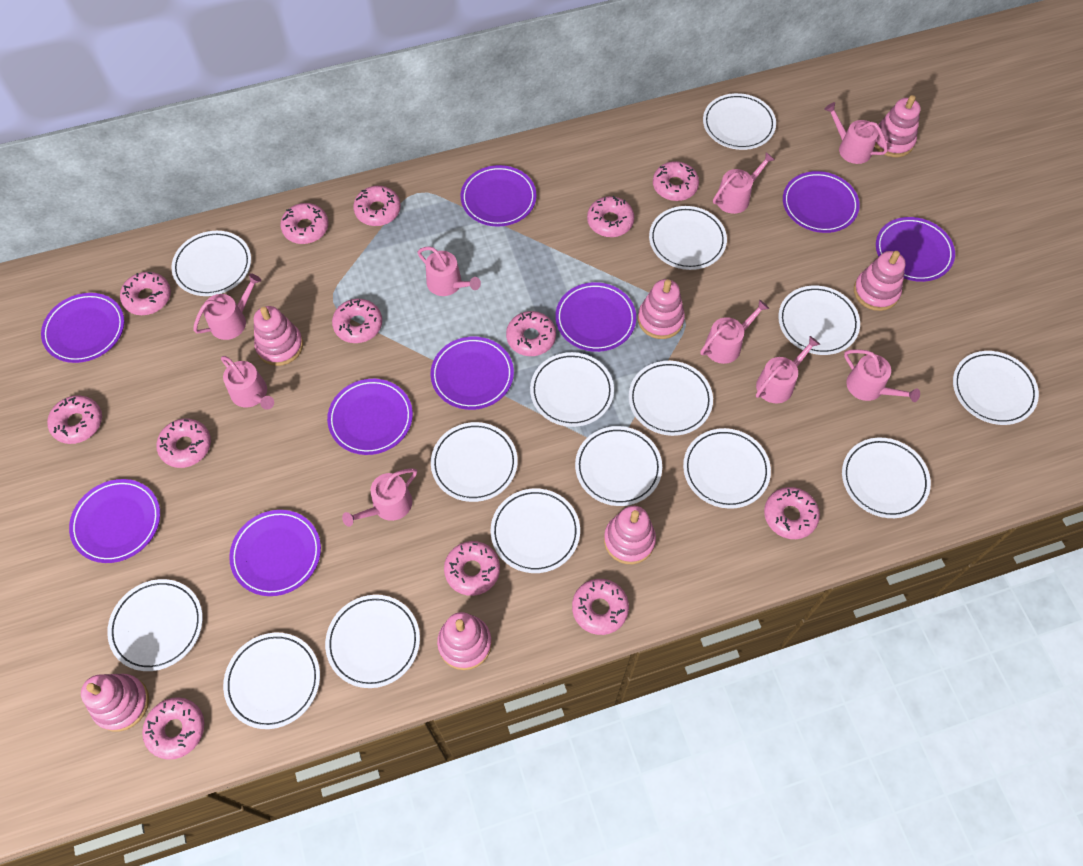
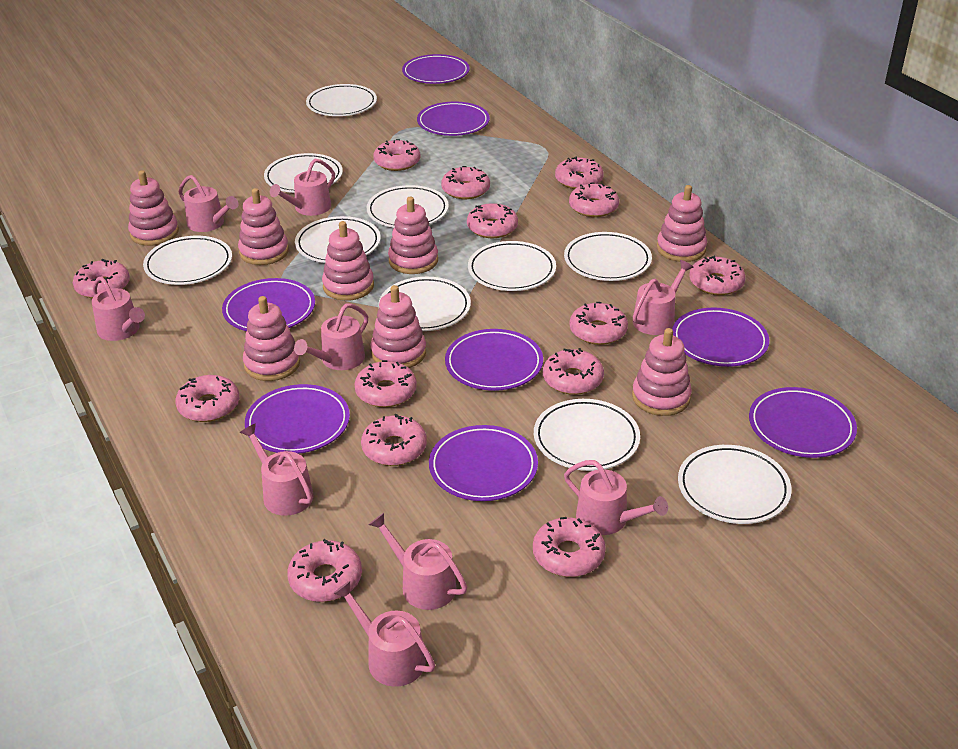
pink donut: [47,395,102,444] [120,272,171,315] [142,697,204,760] [156,419,211,468] [281,203,329,244] [332,299,382,343] [353,186,401,226] [444,541,500,596] [506,311,556,356] [572,579,629,635] [587,196,634,237] [653,161,699,201] [764,487,820,539] = 13 -> [73,259,130,299] [175,375,239,422] [287,539,362,602] [354,360,417,407] [361,414,427,466] [374,139,421,171] [441,166,490,199] [467,203,518,238] [533,517,606,577] [543,348,604,395] [555,157,604,189] [569,183,619,217] [570,302,628,345] [690,256,746,295] = 14
pink stacking toy: [81,674,149,732] [254,306,303,366] [437,612,492,670] [604,506,656,564] [638,279,685,339] [854,251,906,311] [874,95,921,157] = 7 -> [128,170,179,246] [238,188,289,265] [243,296,300,381] [322,221,374,301] [370,285,426,368] [388,197,438,274] [632,328,692,416] [657,185,707,262] = 8
purple plate: [41,293,124,363] [69,479,160,563] [229,510,321,596] [327,379,413,455] [431,337,514,410] [461,165,537,227] [555,282,636,352] [783,171,860,233] [876,217,955,282] = 9 -> [222,278,315,331] [245,384,350,454] [402,54,470,84] [417,102,490,136] [429,425,538,501] [445,329,543,391] [672,308,769,367] [749,387,857,458] = 8
white plate: [107,579,203,671] [171,231,251,296] [223,633,320,729] [325,595,420,688] [431,422,518,502] [491,489,580,573] [530,352,614,427] [575,426,662,506] [629,361,713,436] [649,206,727,270] [683,428,771,509] [703,93,776,150] [778,286,860,355] [842,438,931,518] [953,351,1039,425] = 15 -> [143,236,232,285] [264,153,343,193] [295,216,381,263] [306,84,377,116] [367,185,449,228] [378,277,471,331] [468,241,556,291] [534,399,640,471] [564,232,652,281] [678,445,792,524] = 10

